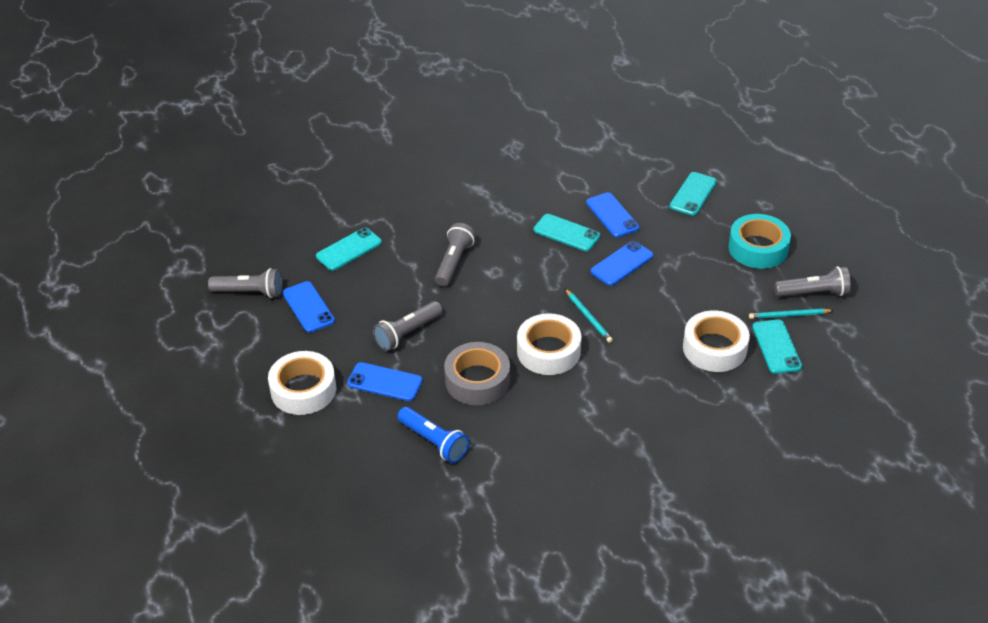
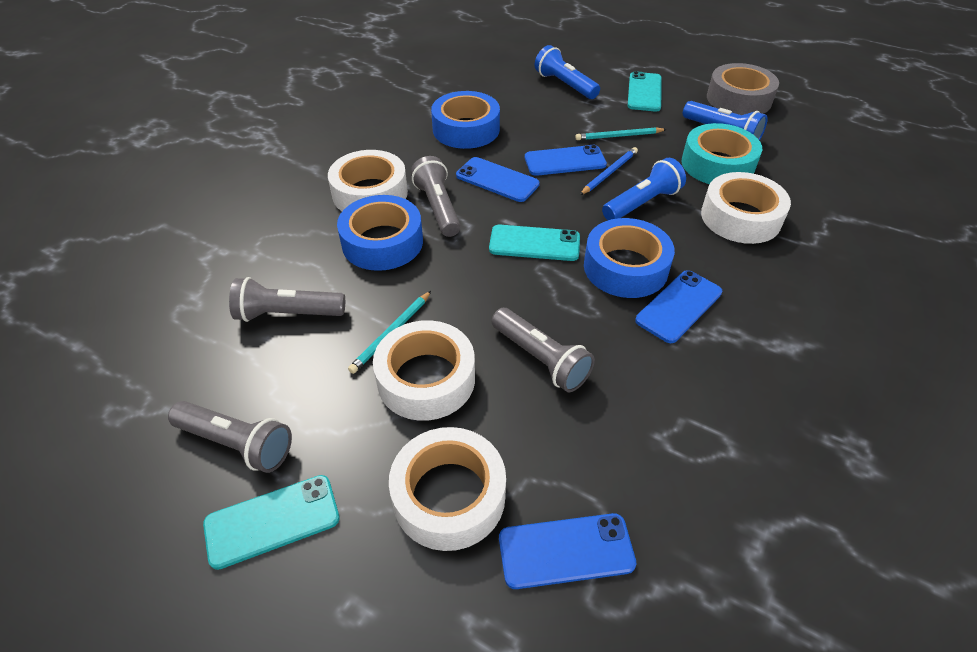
blue flashlight: [397,407,469,463] = 1 -> [535,45,600,99] [602,158,686,220] [683,101,768,141] = 3
blue pencil: none = 0 -> [580,147,638,195] = 1
blue tape: none = 0 -> [337,195,423,271] [431,91,500,149] [584,218,675,298] = 3
turquoise phone: [316,228,382,271] [534,214,600,251] [670,172,717,216] [752,319,802,374] = 4 -> [203,475,340,570] [489,225,580,261] [628,71,662,111] = 3
white tape: [268,351,336,415] [517,313,581,375] [683,310,750,372] = 3 -> [328,150,408,211] [373,320,475,421] [389,427,506,551] [701,172,791,244] = 4

